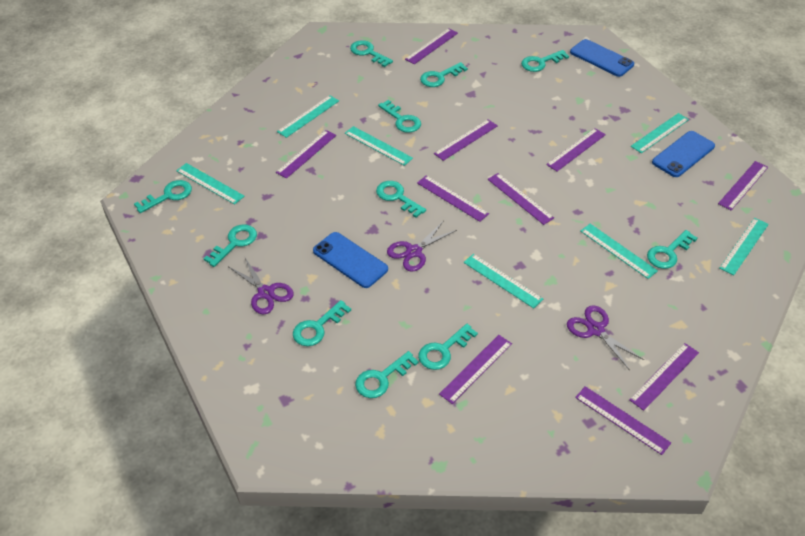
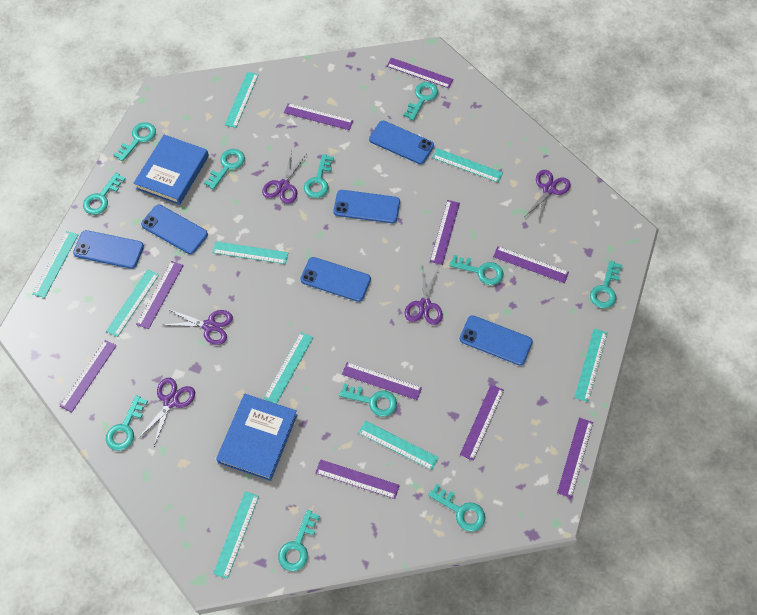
blue book: none = 0 -> [133,135,209,205] [216,394,298,481] = 2
blue phone: [313,232,388,288] [570,39,634,77] [652,131,715,177] = 3 -> [73,230,144,269] [141,205,208,254] [300,257,371,302] [333,190,400,223] [369,121,434,164] [460,315,533,365] = 6
purple scissors: [229,256,294,315] [387,222,457,272] [567,305,644,369] = 3 -> [138,378,195,446] [165,309,233,345] [262,151,306,204] [405,264,443,325] [525,170,571,223] = 5
turquoise ruler: [176,163,244,205] [277,95,339,138] [345,126,413,166] [464,254,543,308] [581,224,658,279] [631,113,689,153] [719,218,769,275] = 7 -> [33,231,78,298] [106,269,159,337] [212,241,288,264] [213,491,259,579] [225,72,259,128] [264,332,313,404] [358,421,439,470] [432,148,503,183] [574,328,607,402] = 9

